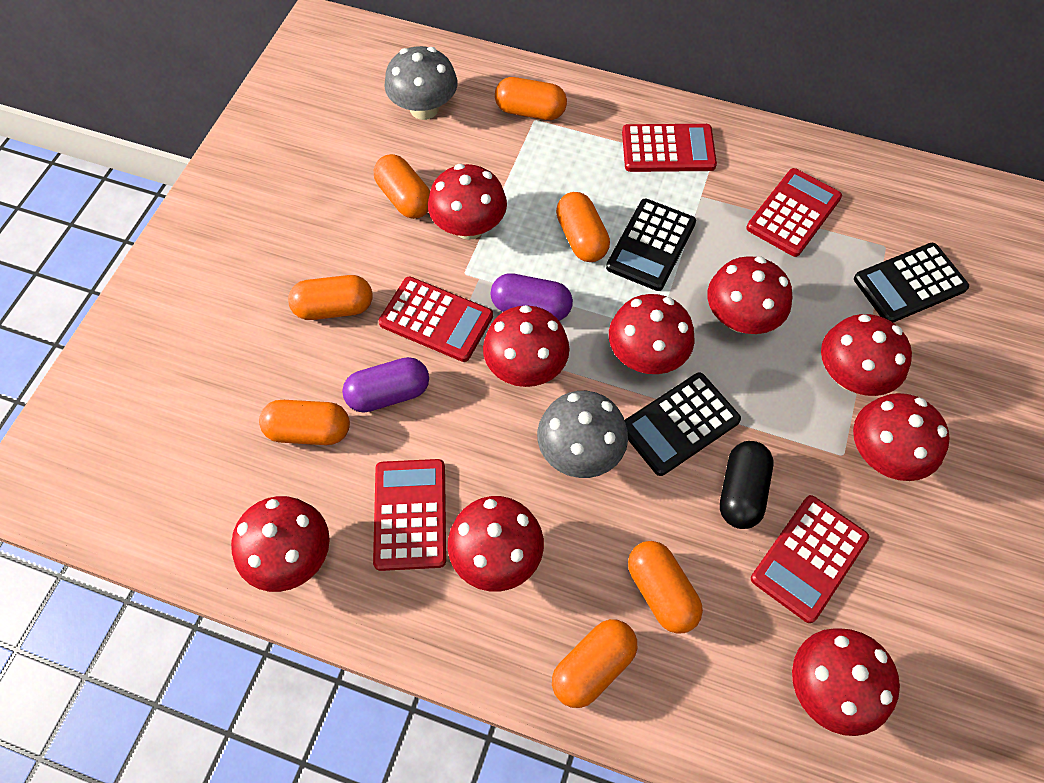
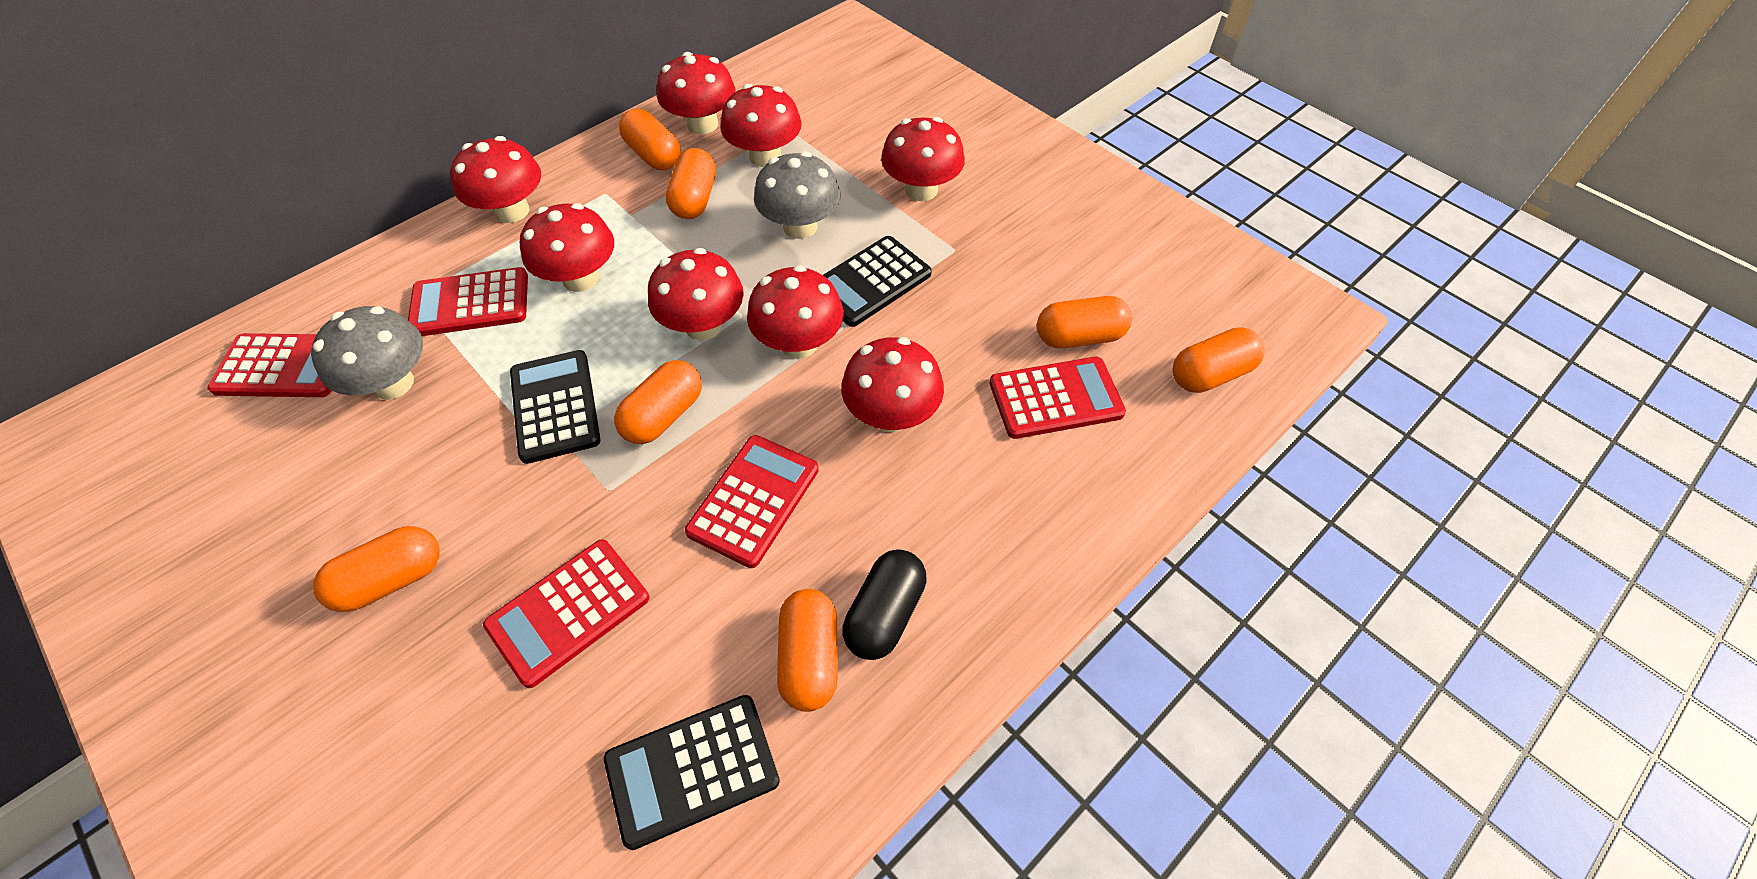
purple capsule: [342,357,429,413] [490,273,573,321] = 2 -> none = 0
red mushroom: [231,496,330,592] [428,164,507,240] [448,496,544,591] [483,305,570,387] [609,294,695,374] [707,256,792,334] [792,628,900,736] [821,314,912,396] [853,393,950,481] = 9 -> [450,136,541,223] [520,203,614,292] [648,248,744,340] [657,52,735,134] [721,84,802,167] [747,265,844,359] [841,337,944,432] [881,117,965,201] = 8

